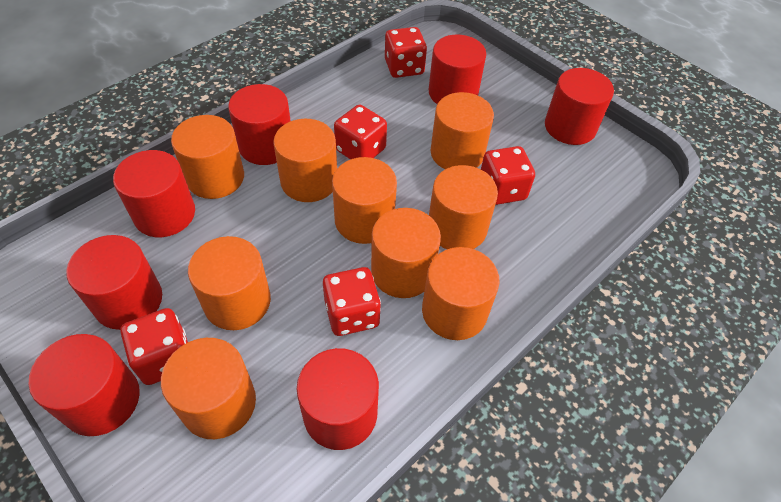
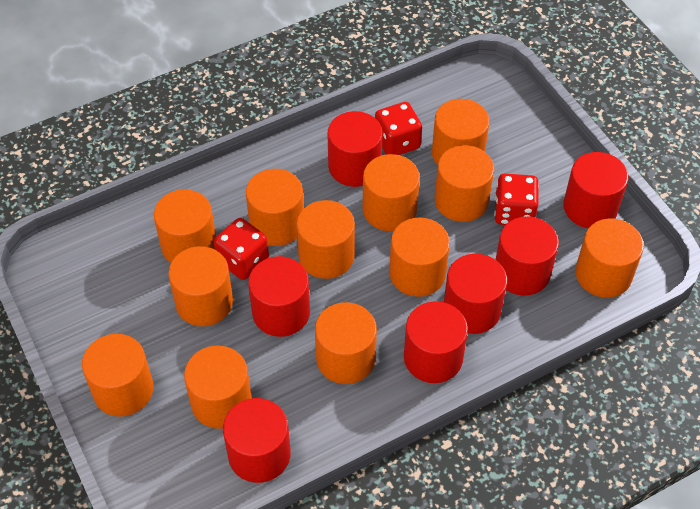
orange cylinder: [161,338,256,439] [171,115,244,199] [188,236,271,330] [273,119,337,202] [332,157,397,244] [371,208,441,298] [422,247,500,340] [429,165,498,249] [430,92,494,169] = 9 -> [82,334,153,417] [154,189,216,263] [168,246,233,326] [184,345,252,429] [246,169,304,246] [296,200,355,279] [315,302,377,384] [363,154,420,231] [389,217,450,297] [432,99,489,165] [435,145,494,222] [575,218,644,298] = 12
red dice: [120,308,188,385] [323,267,381,336] [334,105,387,160] [385,27,427,78] [481,146,535,205] = 5 -> [214,218,269,280] [375,102,422,155] [494,174,539,225] = 3

